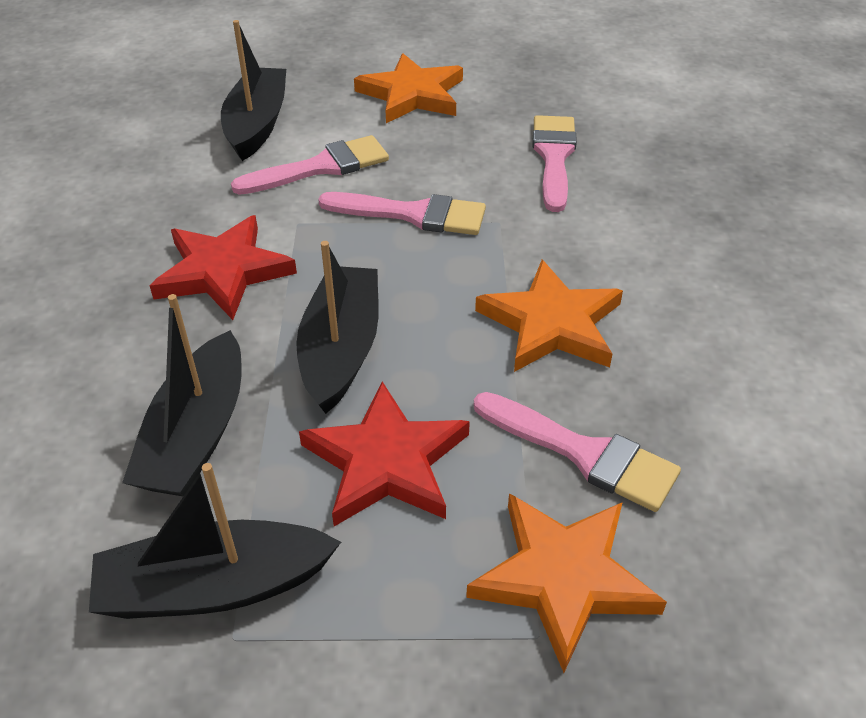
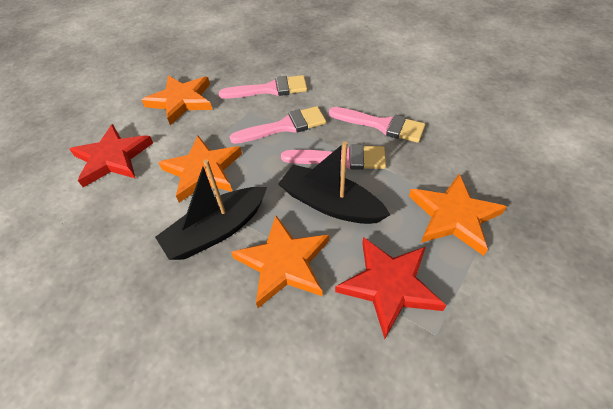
black boat: [89,463,341,619] [122,294,241,496] [221,20,286,161] [296,241,378,414] = 4 -> [155,159,267,260] [278,142,390,224] = 2
orange star: [354,53,463,123] [466,493,667,673] [475,260,623,372] = 3 -> [142,76,212,125] [158,136,242,203] [231,216,329,308] [409,174,507,256] = 4

